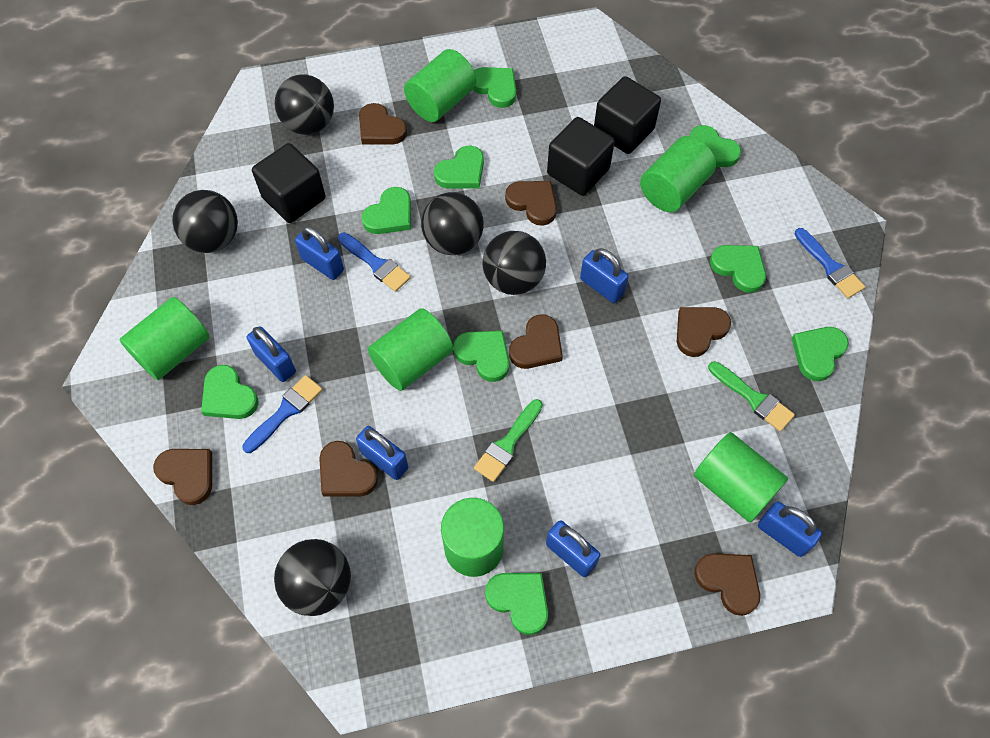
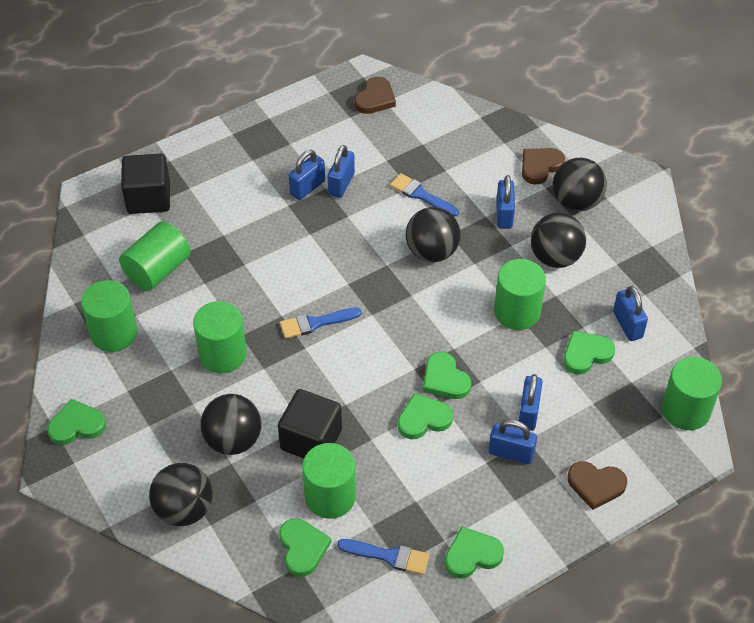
black cube: [252,143,326,223] [547,117,615,196] [594,76,661,154] = 3 -> [121,153,170,214] [278,389,342,458] = 2
brown heart: [153,449,212,505] [319,441,378,497] [359,103,407,145] [505,181,557,226] [509,314,563,369] [677,307,731,357] [694,553,760,616] = 7 -> [354,77,396,114] [522,148,565,185] [567,461,627,510] = 3
green brush: [474,399,543,482] [708,361,795,431] = 2 -> none = 0
green heart: [201,365,258,419] [361,187,411,234] [434,145,484,189] [453,331,509,382] [473,67,516,108] [485,573,548,635] [690,125,741,167] [710,245,766,293] [792,327,849,381] = 9 -> [47,399,106,445] [279,519,331,577] [398,393,453,439] [423,352,471,399] [445,527,504,578] [563,331,615,374] = 6

